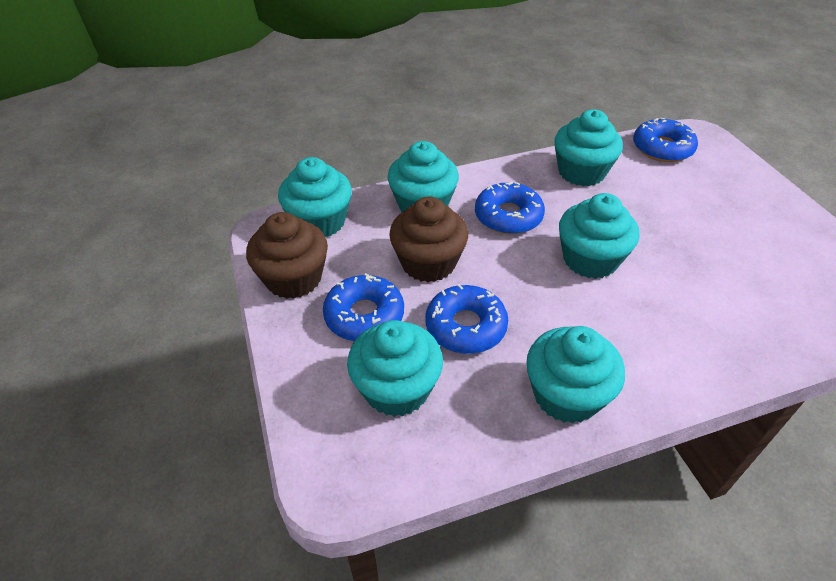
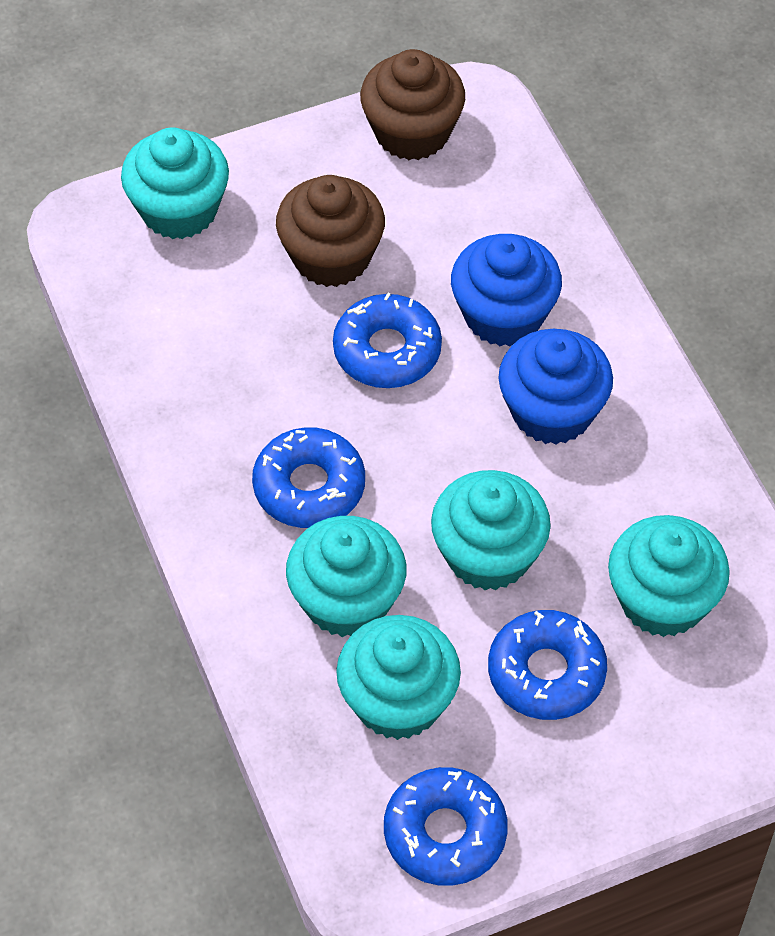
blue cupcake: none = 0 -> [451,234,562,346] [498,329,613,445] = 2
turquoise cupcake: [278,157,352,237] [347,320,443,417] [387,141,459,213] [526,326,625,424] [554,109,623,186] [559,193,639,279] = 6 -> [121,127,229,239] [286,516,406,637] [336,615,461,740] [431,470,551,590] [608,515,730,637] = 5

